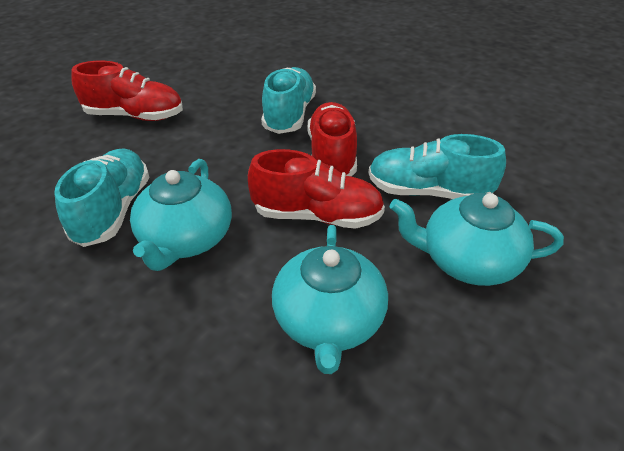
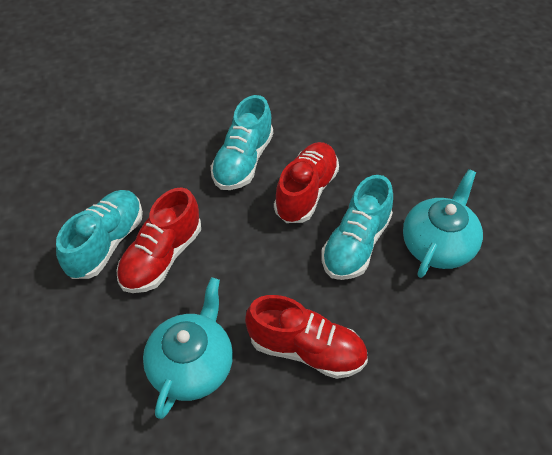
turquoise teapot: [130,159,232,271] [272,225,388,374] [390,193,564,286] = 3 -> [143,277,233,419] [403,169,483,278] = 2

